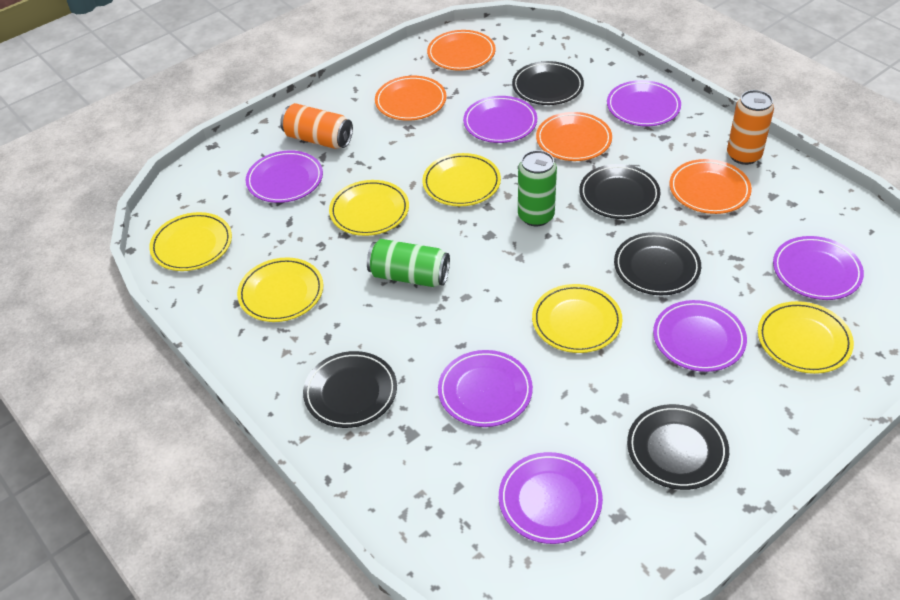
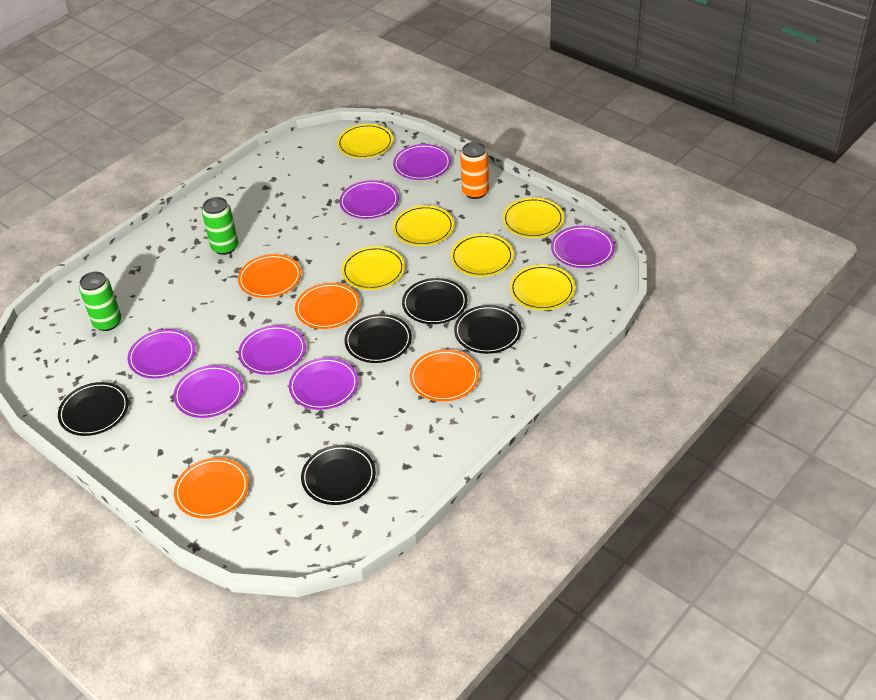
orange can: [280,103,353,149] [727,90,774,165] = 2 -> [460,142,489,199] = 1

